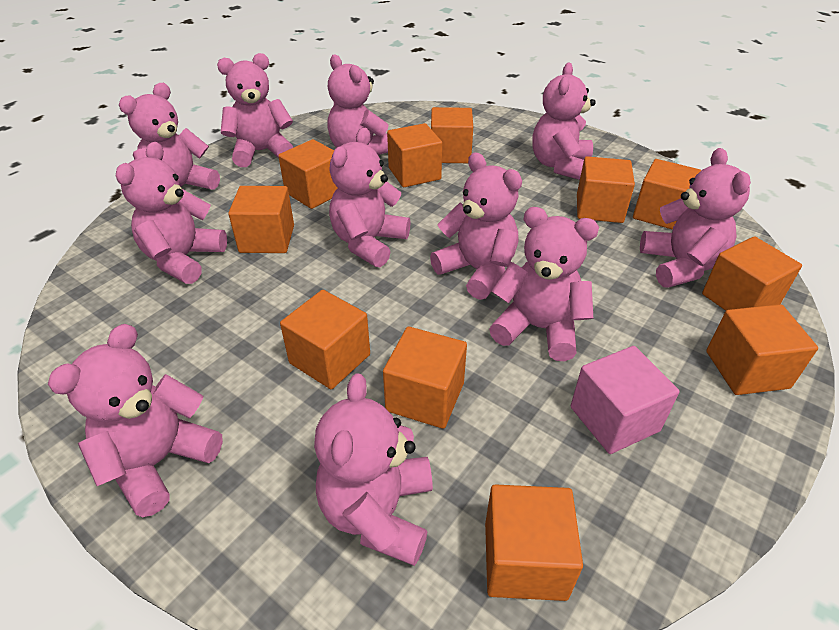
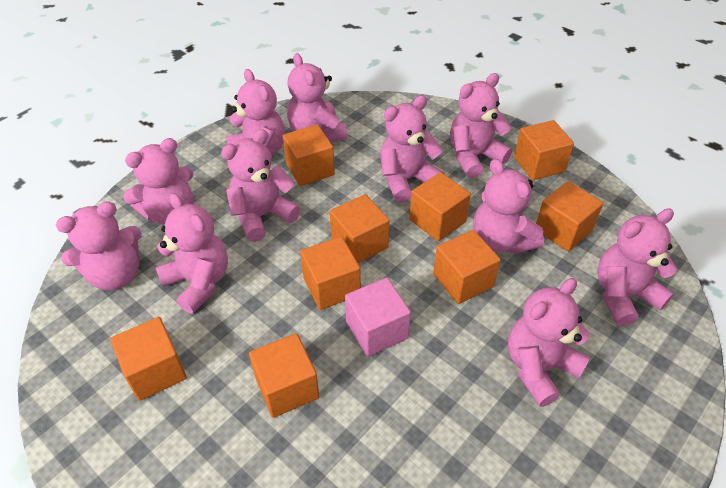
orange cube: [228,186,294,253] [278,139,337,209] [280,290,370,389] [383,327,467,429] [387,123,442,187] [431,107,473,163] [485,484,583,601] [577,156,635,223] [633,159,701,230] [702,236,802,311] [706,304,818,395] = 11 -> [111,317,187,401] [249,333,320,418] [282,124,335,186] [300,236,361,310] [330,194,389,263] [410,172,471,241] [433,230,501,304] [514,120,574,180] [536,181,603,252] = 9

